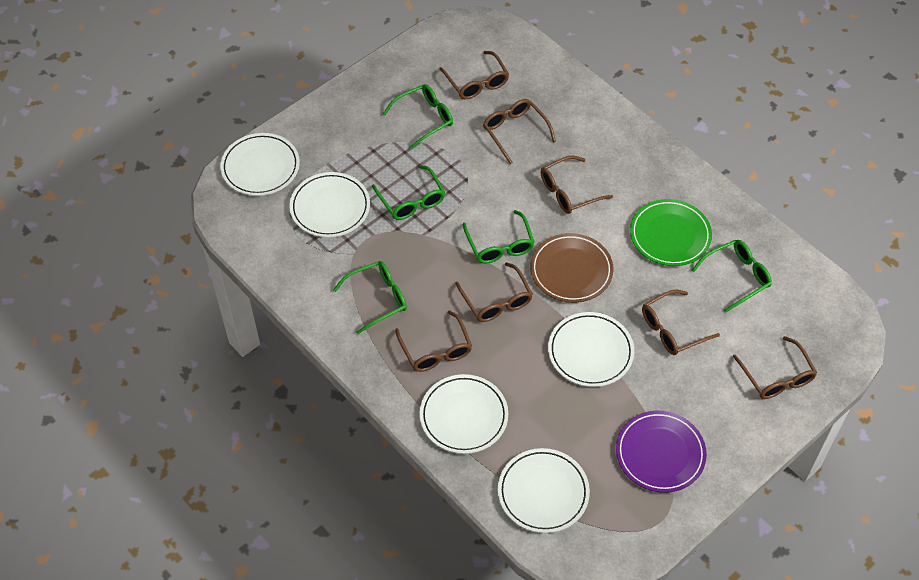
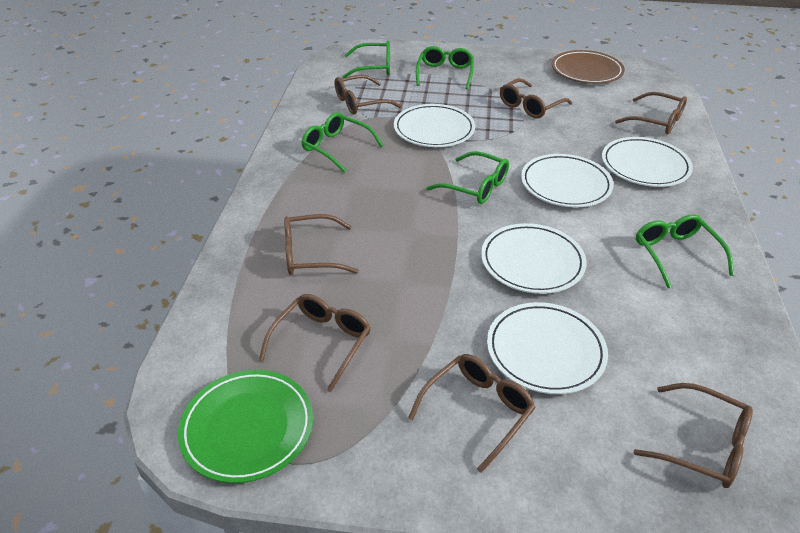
purple plate: [616,411,707,493] = 1 -> none = 0

